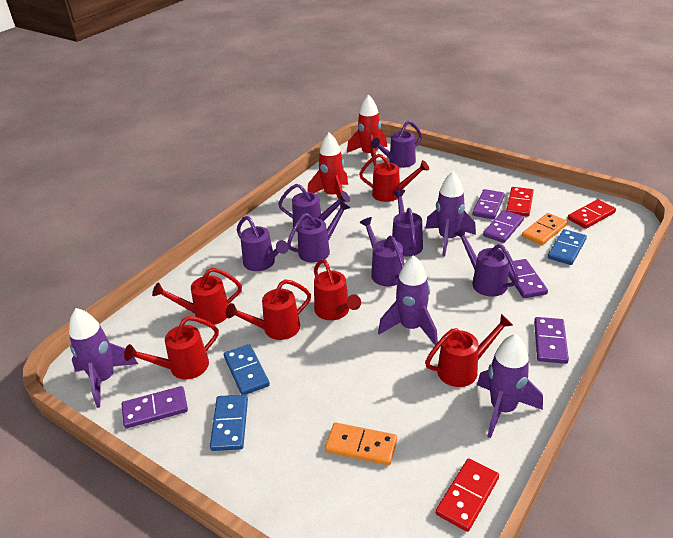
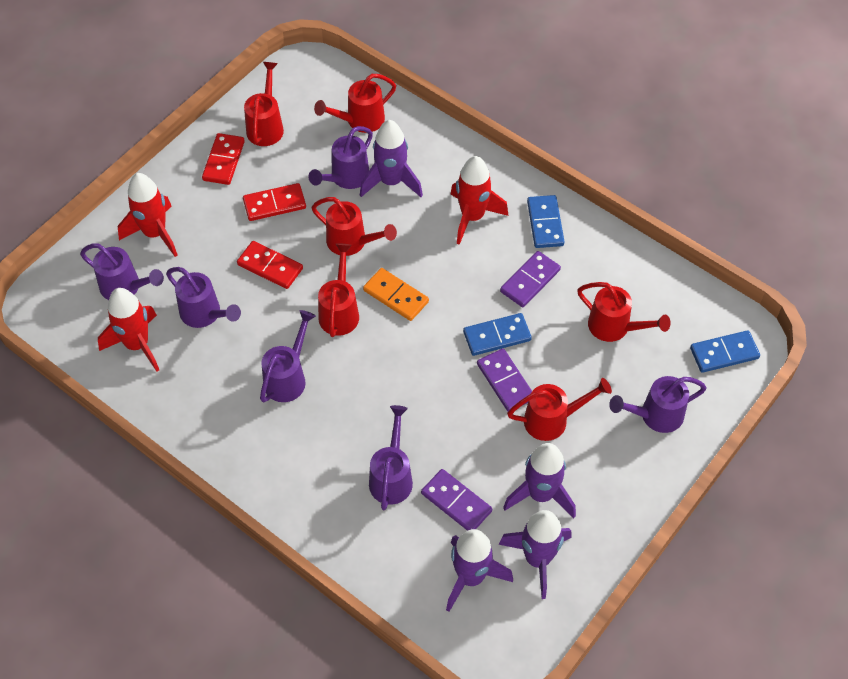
orange domino: [325,422,397,465] [522,213,568,245] = 2 -> [363,268,429,321] = 1
purple domino: [122,386,188,428] [472,189,505,219] [483,210,524,243] [508,259,548,298] [534,317,569,364] = 5 -> [421,469,492,531] [477,348,532,411] [500,251,561,307] = 3
purple watering can: [237,216,289,271] [278,184,350,232] [287,201,350,262] [359,217,404,286] [371,121,422,168] [392,189,423,257] [454,227,519,297] = 7 -> [80,243,164,300] [166,267,241,328] [260,310,316,403] [308,126,373,189] [369,405,413,510] [609,376,706,433] = 6
red rocket: [307,133,348,203] [347,95,387,167] = 2 -> [98,288,159,372] [118,173,178,257] [450,156,509,245] = 3

